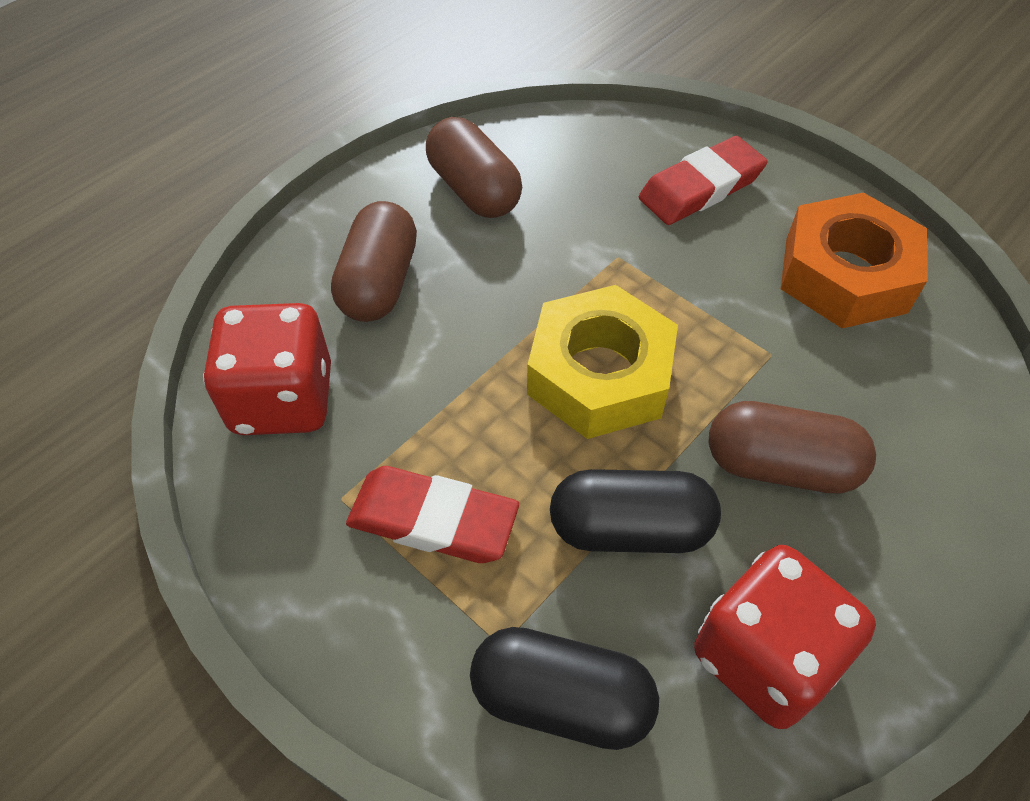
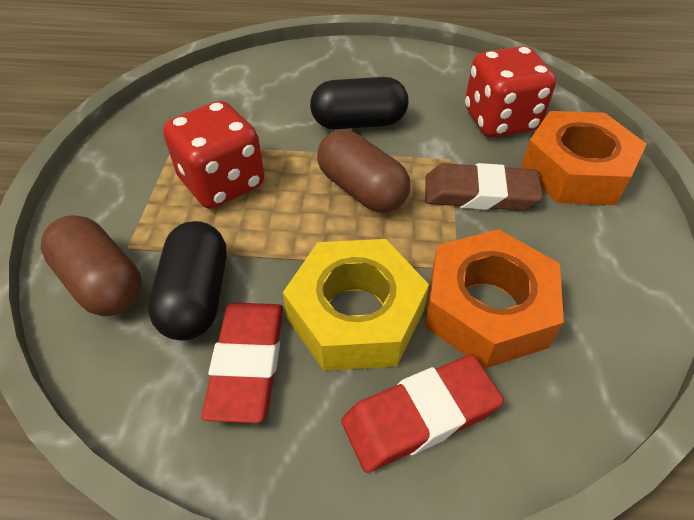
brown capsule: [331,201,417,322] [426,117,522,218] [709,401,876,493] = 3 -> [41,215,142,316] [317,130,410,213] = 2
brown eraser: none = 0 -> [425,163,543,211] = 1
orange nut: [781,193,927,328] = 1 -> [425,229,564,369] [521,111,647,205] = 2

